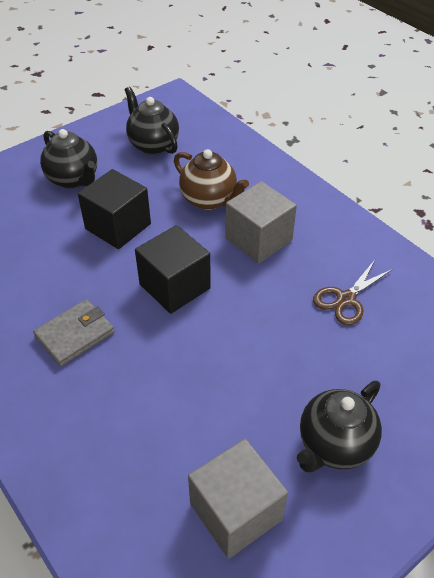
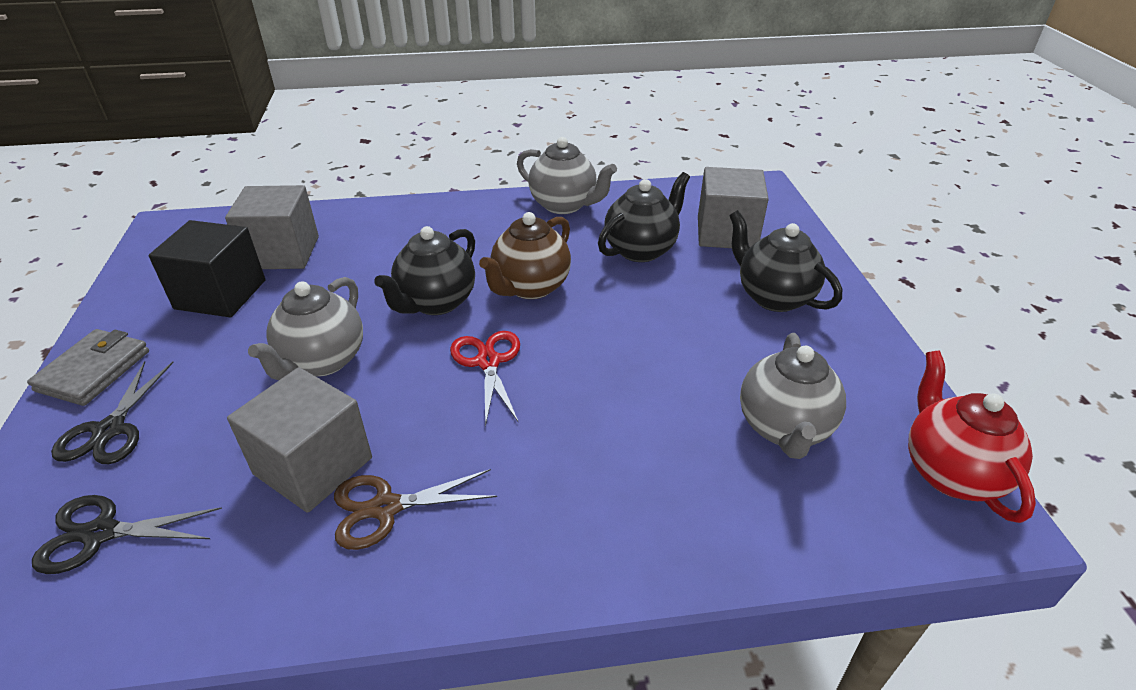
black cube: [78,169,151,249] [135,225,211,314] = 2 -> [149,220,265,317] = 1
black scissors: none = 0 -> [32,495,222,574] [51,361,174,464] = 2
grey cube: [188,439,288,559] [225,181,297,263] = 2 -> [225,185,319,269] [227,367,372,513] [698,167,769,248] = 3
grey teapot: none = 0 -> [248,277,363,380] [517,137,617,214] [740,333,846,459] = 3
red scissors: none = 0 -> [450,331,520,427] = 1
red teapot: none = 0 -> [908,350,1036,523] = 1

